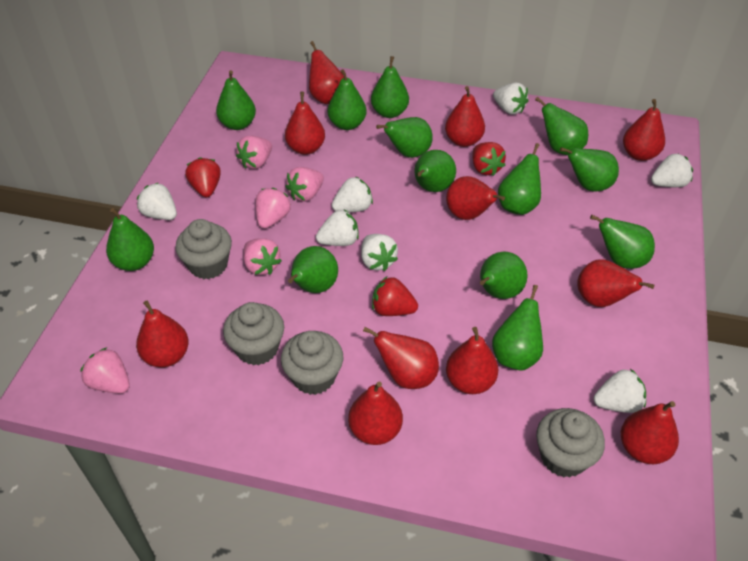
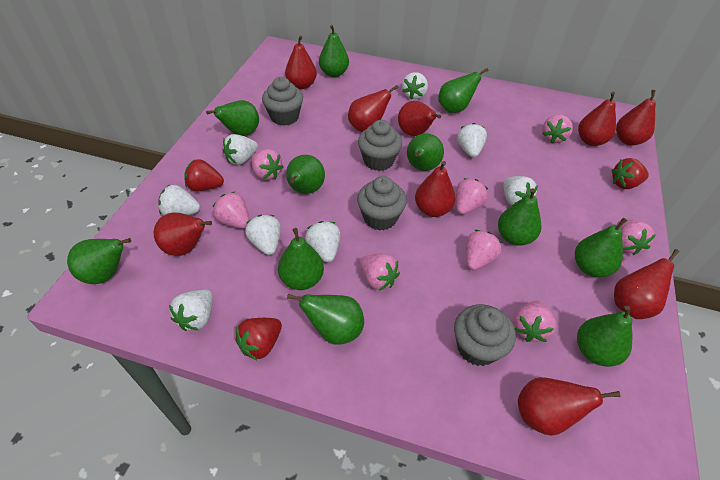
green pear: [106,208,154,271] [216,70,256,130] [288,246,338,293] [328,69,367,130] [371,56,409,118] [376,117,433,158] [415,150,456,192] [480,252,528,299] [492,285,543,371] [498,143,541,215] [535,97,588,155] [560,147,619,192] [590,215,655,269] = 13 -> [67,238,131,284] [206,100,259,136] [278,228,324,290] [286,155,325,194] [287,294,364,345] [319,25,349,77] [407,133,444,171] [438,68,488,113] [498,188,541,246] [575,218,627,277] [577,306,633,367] = 11
pink strawberry: [80,348,130,394] [236,136,272,169] [243,238,282,275] [255,188,291,229] [285,167,324,202] = 5 -> [212,192,250,229] [251,149,284,180] [360,254,400,291] [455,178,488,215] [466,230,502,270] [513,301,556,342] [542,114,573,143] [616,219,656,255] = 8
red pear: [136,300,189,368] [285,92,325,155] [309,41,344,104] [348,382,403,445] [363,327,439,389] [445,86,485,147] [446,176,505,220] [446,327,498,394] [577,259,654,307] [621,401,679,464] [623,99,665,161] = 11 -> [154,213,212,256] [285,35,317,89] [348,85,398,132] [398,101,441,136] [415,161,456,217] [518,377,620,436] [578,92,616,146] [614,249,679,319] [616,90,656,146] = 9
white strawberry: [137,182,177,220] [316,209,359,246] [332,176,373,212] [361,234,398,271] [493,83,528,115] [594,369,646,413] [651,153,693,187] = 7 -> [158,185,200,215] [169,289,213,331] [223,134,258,165] [245,215,281,255] [305,221,340,262] [402,72,428,100] [457,123,487,157] [503,176,538,206] = 8

